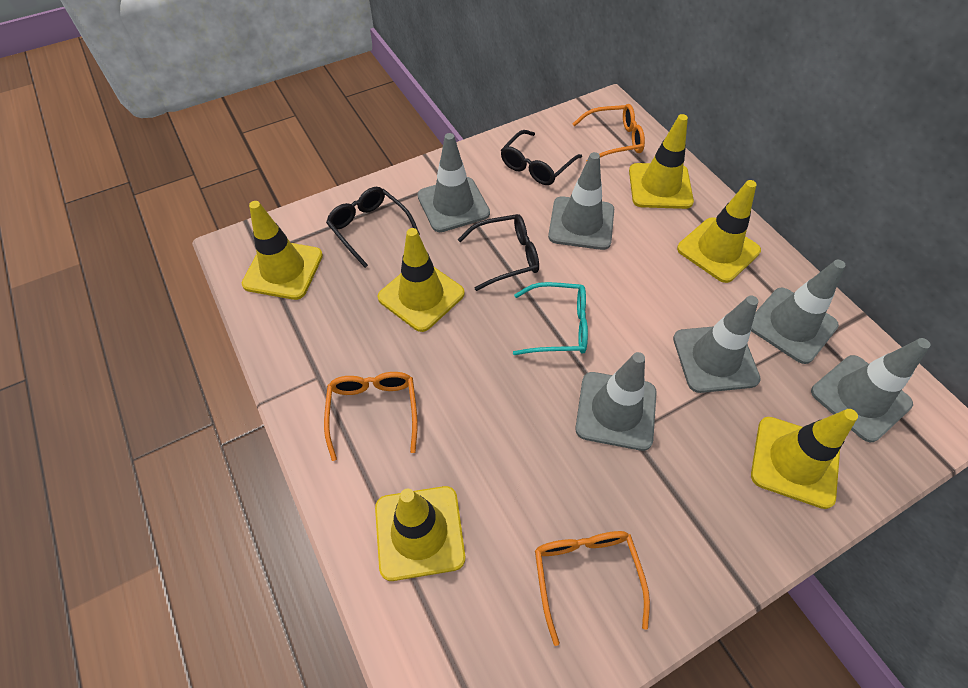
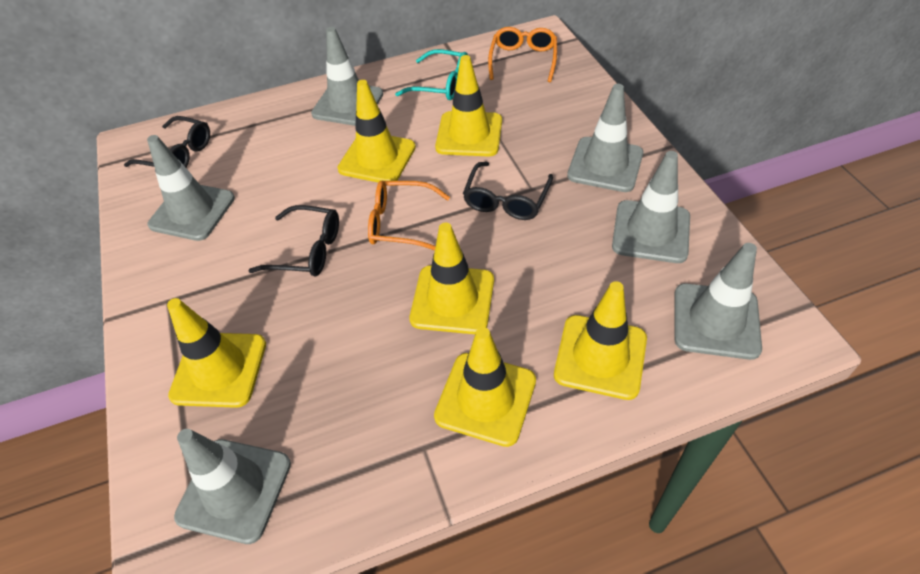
orange glasses: [324,372,417,461] [535,531,650,646] [572,104,645,162] = 3 -> [368,180,450,251] [488,27,557,82] = 2

